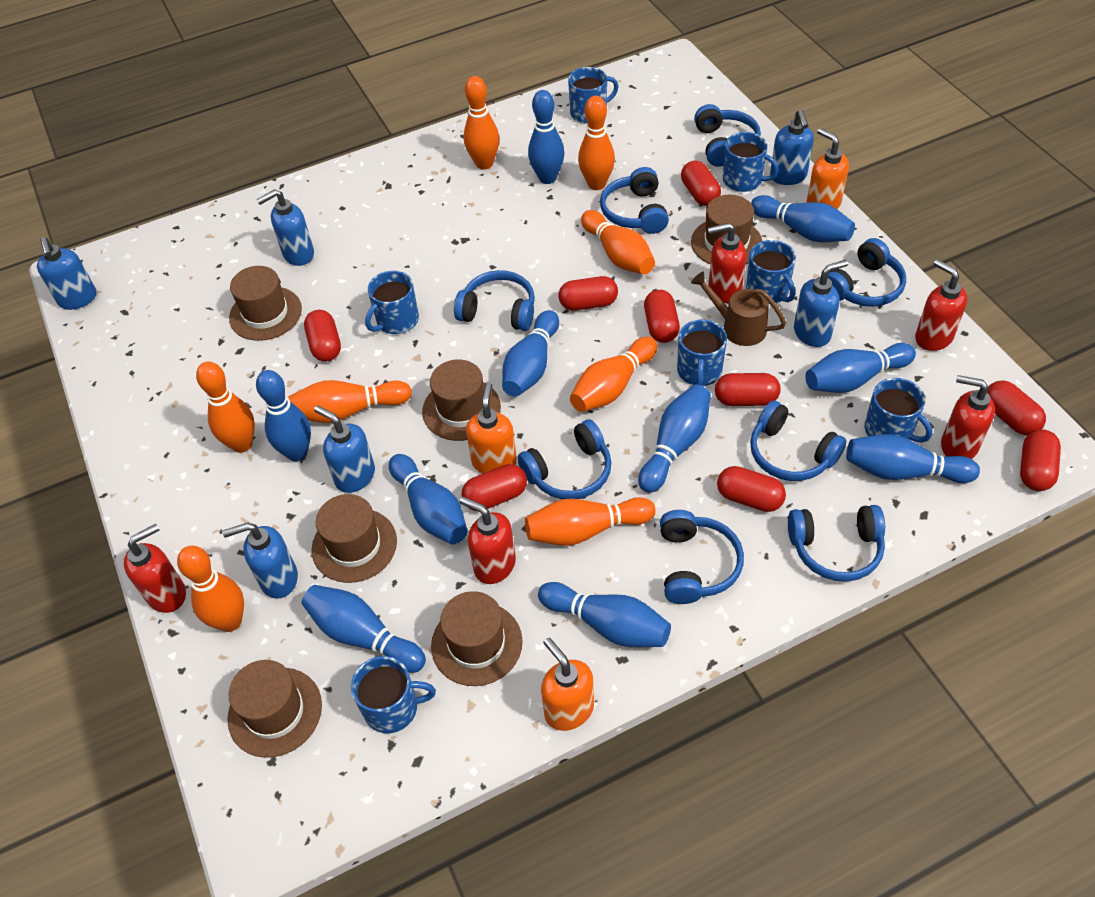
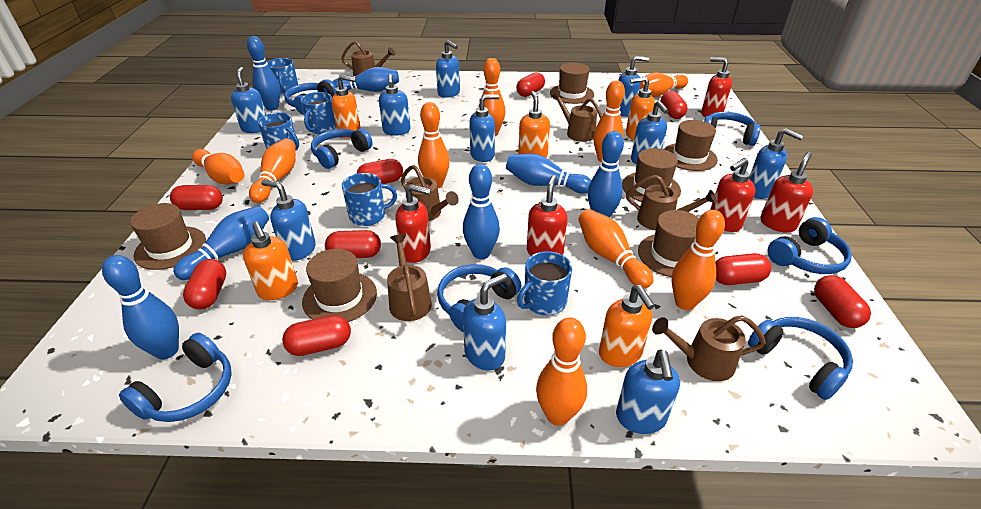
blue bowling pin: [256,370,311,461] [302,585,426,673] [389,454,467,544] [502,310,559,397] [528,90,564,184] [538,582,671,647] [638,385,711,493] [751,195,855,242] [805,343,916,393] [846,434,980,483] = 10 -> [102,255,179,359] [173,206,269,280] [247,36,280,111] [333,67,399,92] [463,164,500,259] [506,154,591,193] [588,131,624,218] = 7
blue headphones: [454,270,535,331] [518,419,612,499] [600,167,669,234] [660,510,744,604] [694,104,761,167] [750,401,846,481] [788,505,885,582] [828,238,906,307] = 8 -> [119,333,232,422] [284,79,336,115] [311,128,373,169] [437,264,521,332] [704,112,761,146] [748,317,853,400] [767,217,852,274] = 7
blue mug: [351,656,436,733] [365,271,419,334] [568,67,619,124] [677,319,727,386] [723,132,779,192] [746,240,796,304] [864,378,932,442] = 7 -> [258,112,299,151] [267,58,298,95] [301,92,336,134] [342,173,397,226] [517,251,572,315] = 5
blue soap dispenser: [37,237,96,310] [222,522,298,599] [257,189,314,266] [314,405,375,493] [770,110,814,185] [794,259,848,347] = 6 -> [231,67,266,133] [261,180,316,261] [379,74,411,136] [436,40,460,98] [463,273,507,371] [469,94,499,162] [616,349,680,434] [618,56,649,117] [631,100,669,164] [749,128,804,199] = 10
brown watering can: [691,271,786,346] = 1 -> [341,41,396,77] [387,234,432,321] [401,165,459,221] [551,91,602,142] [626,175,717,230] [652,315,766,381] = 6
orange bowling pin: [177,546,244,632] [196,361,255,453] [288,380,412,423] [464,76,500,170] [525,497,656,546] [570,337,658,412] [578,96,615,190] [581,210,655,274] = 8 -> [192,149,244,184] [249,138,296,203] [418,102,450,188] [479,58,505,136] [536,317,587,426] [578,209,653,289] [593,80,625,162] [640,72,688,98] [671,210,725,310] = 9
orange soap dispenser: [466,382,517,474] [541,638,594,731] [806,128,849,209] = 3 -> [243,222,298,300] [332,75,361,139] [518,91,550,158] [599,285,655,367] [626,77,655,140] = 5

